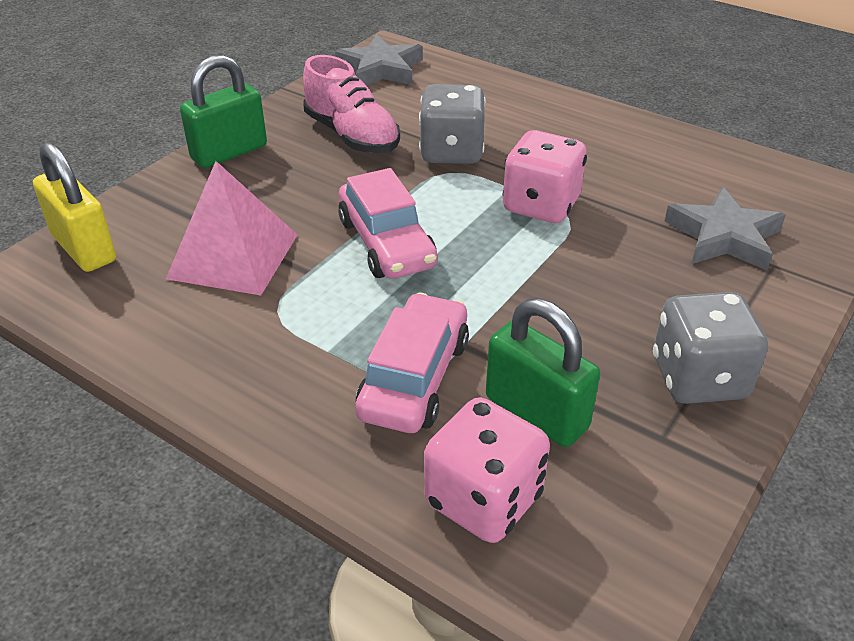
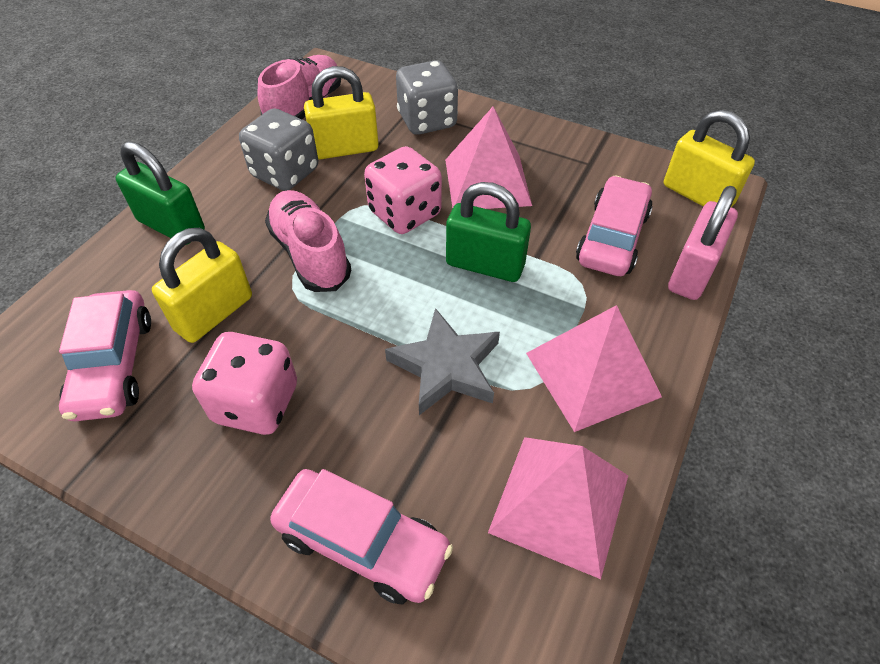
grey star: [335,34,423,85] [665,187,786,270] = 2 -> [385,308,500,415] = 1
pink car: [338,168,437,279] [355,293,469,433] = 2 -> [59,290,151,421] [270,469,453,604] [576,175,653,276] = 3
pink padlock: none = 0 -> [668,186,738,300] = 1
pink pyramid: [166,161,298,295] = 1 -> [445,107,532,209] [488,437,628,579] [526,305,662,432] = 3
pink shoe: [303,55,400,153] = 1 -> [258,55,341,119] [265,190,351,292] = 2
yellow padlock: [33,142,116,272] = 1 -> [152,228,252,343] [304,66,379,159] [664,110,755,207] = 3

